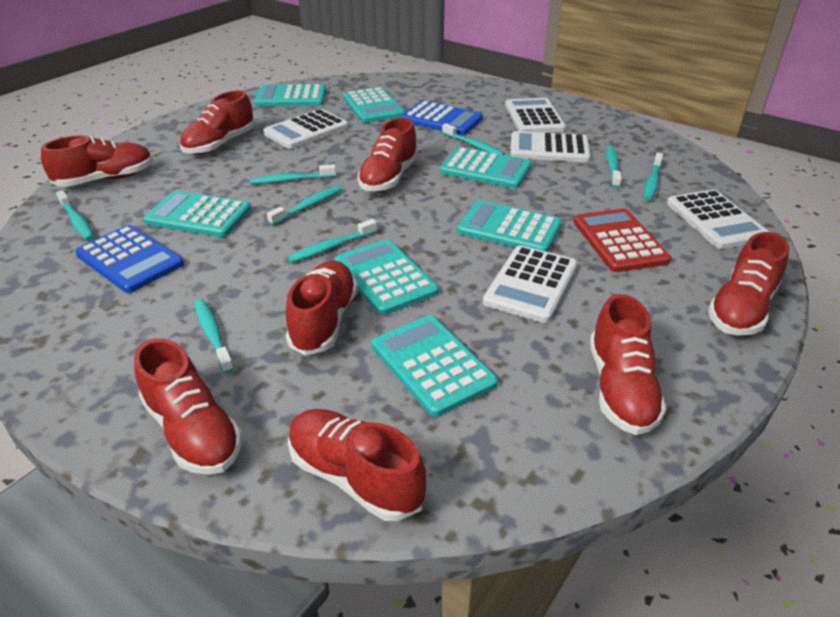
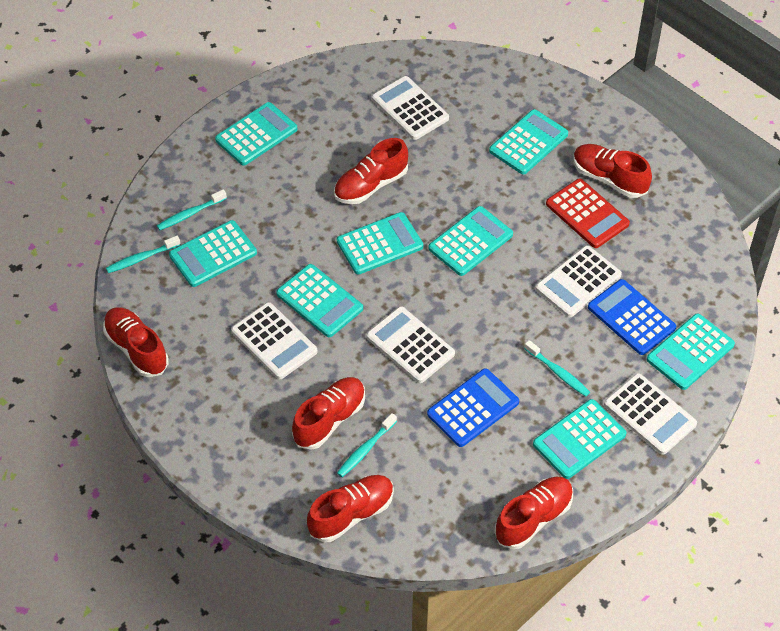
red shoe: [41,135,153,187] [134,338,242,475] [180,90,255,155] [286,260,358,356] [288,409,426,521] [358,118,418,191] [590,294,667,435] [708,232,789,336] = 8 -> [103,307,169,377] [292,377,365,450] [307,475,394,542] [334,138,408,204] [494,476,573,549] [573,144,652,198] = 6
turquoise calculator: [143,191,251,237] [254,84,326,107] [334,239,439,315] [343,87,405,123] [372,315,498,417] [440,147,532,188] [457,200,562,252] = 7 -> [169,220,257,287] [215,102,298,166] [276,264,363,337] [337,212,423,275] [428,206,513,276] [489,109,568,175] [533,399,626,479] [647,313,735,390] = 8
turquoise toothbrush: [56,190,94,241] [194,299,234,373] [250,164,336,184] [267,186,342,225] [287,219,377,263] [442,123,505,155] [606,146,622,188] [644,153,663,201] = 8 -> [106,236,180,273] [157,189,227,230] [337,413,397,477] [524,340,590,396] = 4

